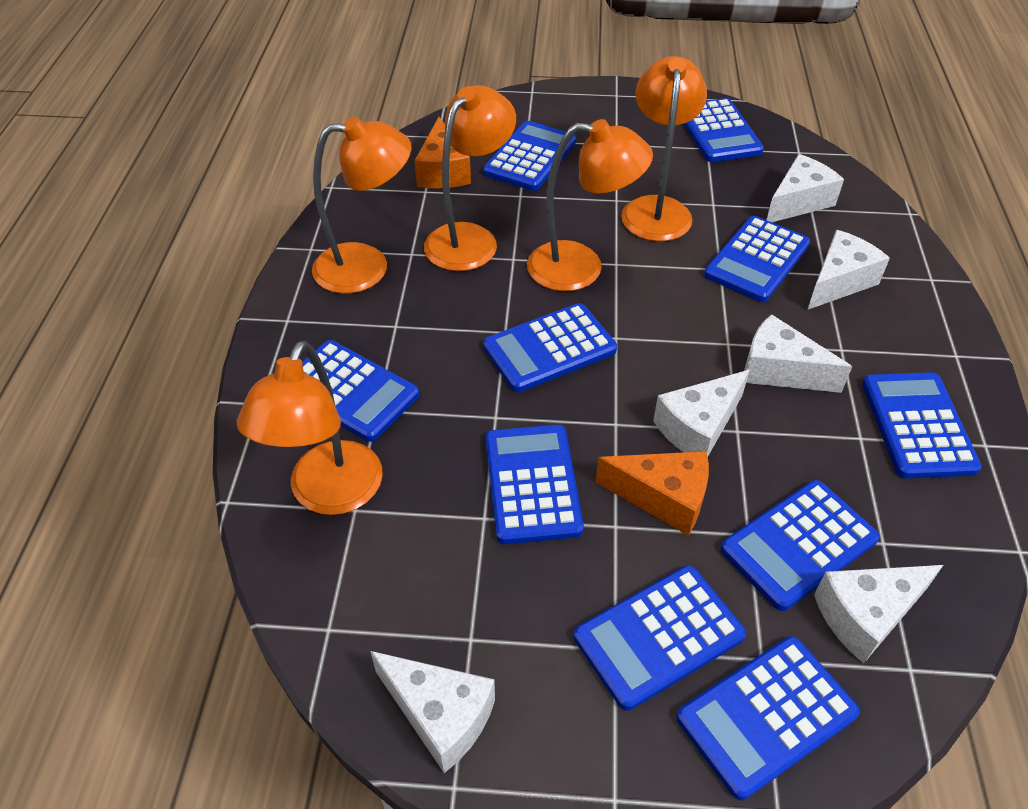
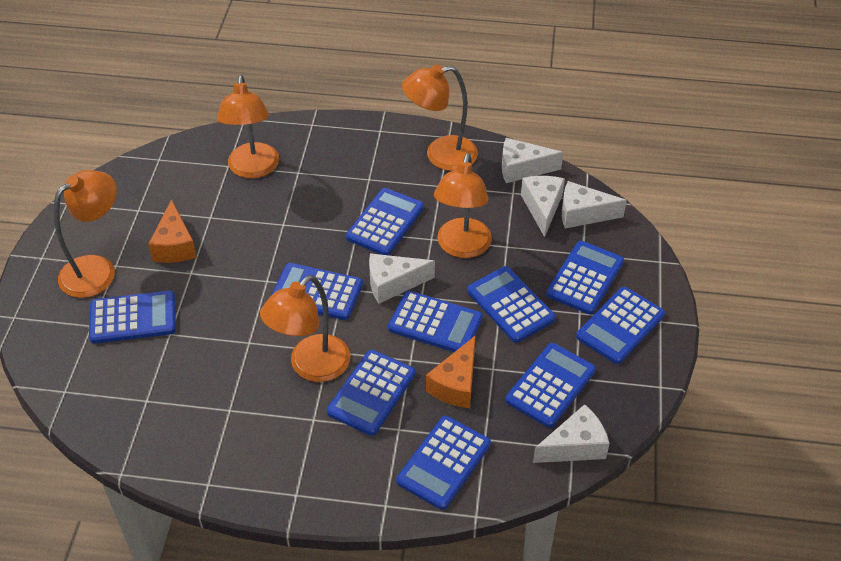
white cheese: [370,651,495,773] [653,370,750,456] [744,314,852,393] [766,154,844,222] [807,230,890,310] [814,565,943,663] = 6 -> [369,253,435,304] [502,138,563,183] [521,176,565,237] [533,404,610,463] [562,181,627,228] = 5

